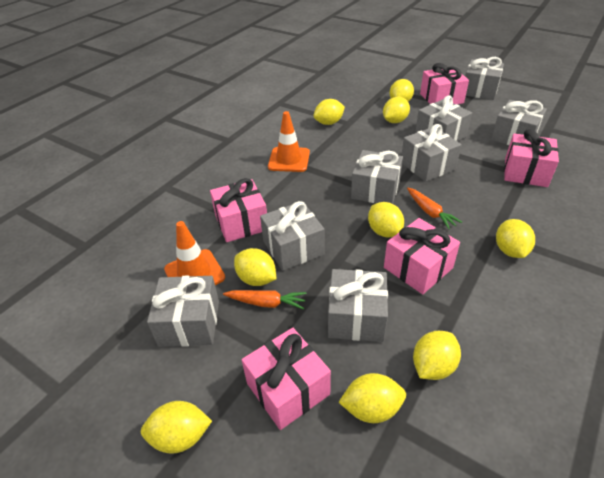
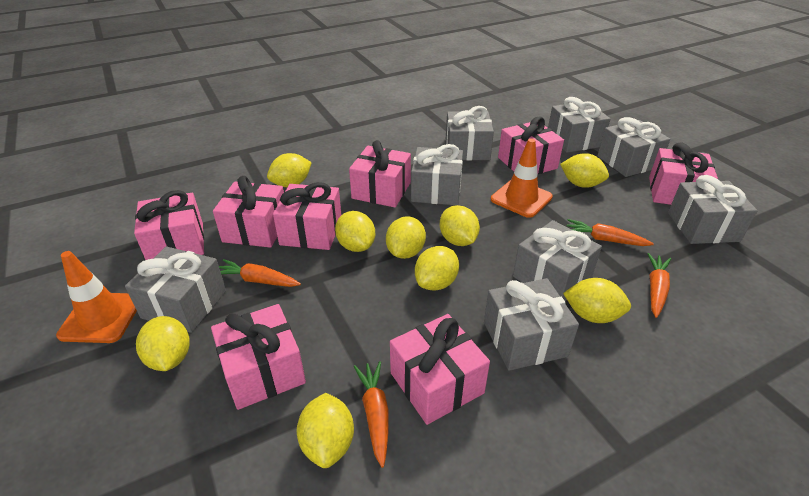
orange carrot: [223,290,306,310] [407,188,462,229] = 2 -> [219,259,301,287] [353,361,389,468] [567,219,654,246] [647,253,671,318] = 4
pink gift: [210,178,267,242] [242,328,331,430] [384,218,460,294] [420,63,469,104] [504,129,559,187] = 5 -> [134,190,204,260] [211,304,306,410] [213,176,284,248] [273,182,341,250] [349,140,411,208] [390,314,490,425] [498,116,564,174] [649,142,718,205] = 8

